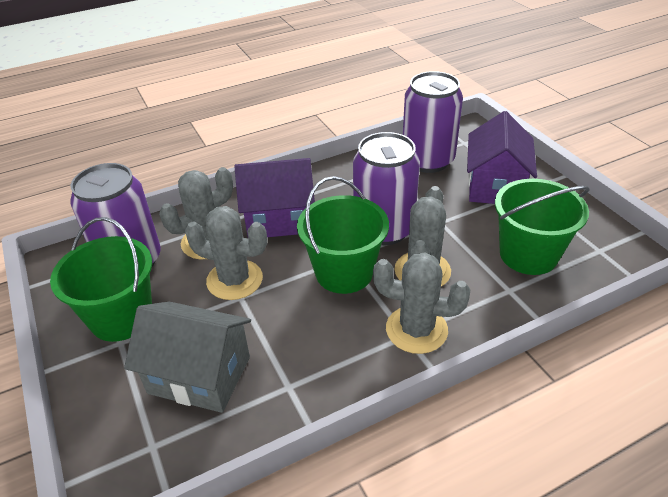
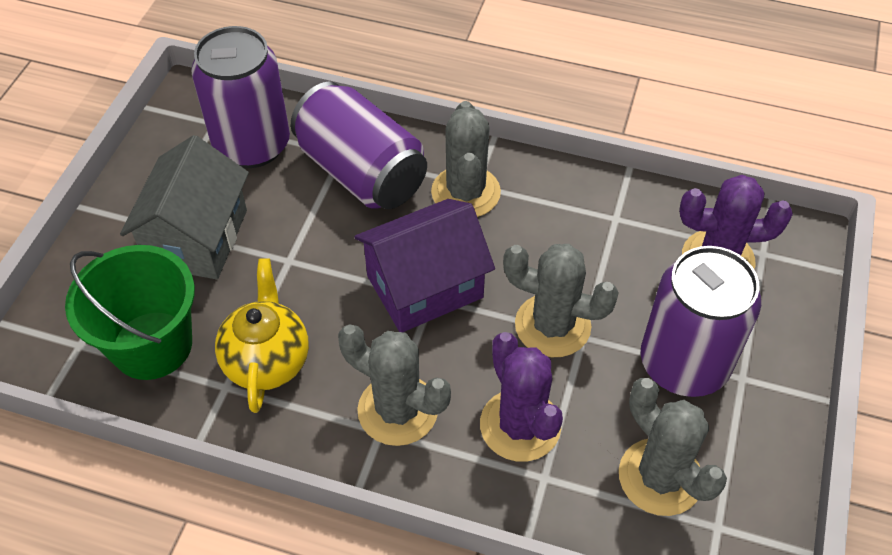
green bucket: [50,217,152,342] [297,176,389,294] [495,179,589,275] = 3 -> [65,245,195,380] = 1
purple cactus: none = 0 -> [480,332,563,462] [679,175,793,269] = 2
purple house: [235,158,315,237] [467,111,537,204] = 2 -> [354,199,495,332] = 1
yellow teapot: none = 0 -> [215,258,309,413] = 1

